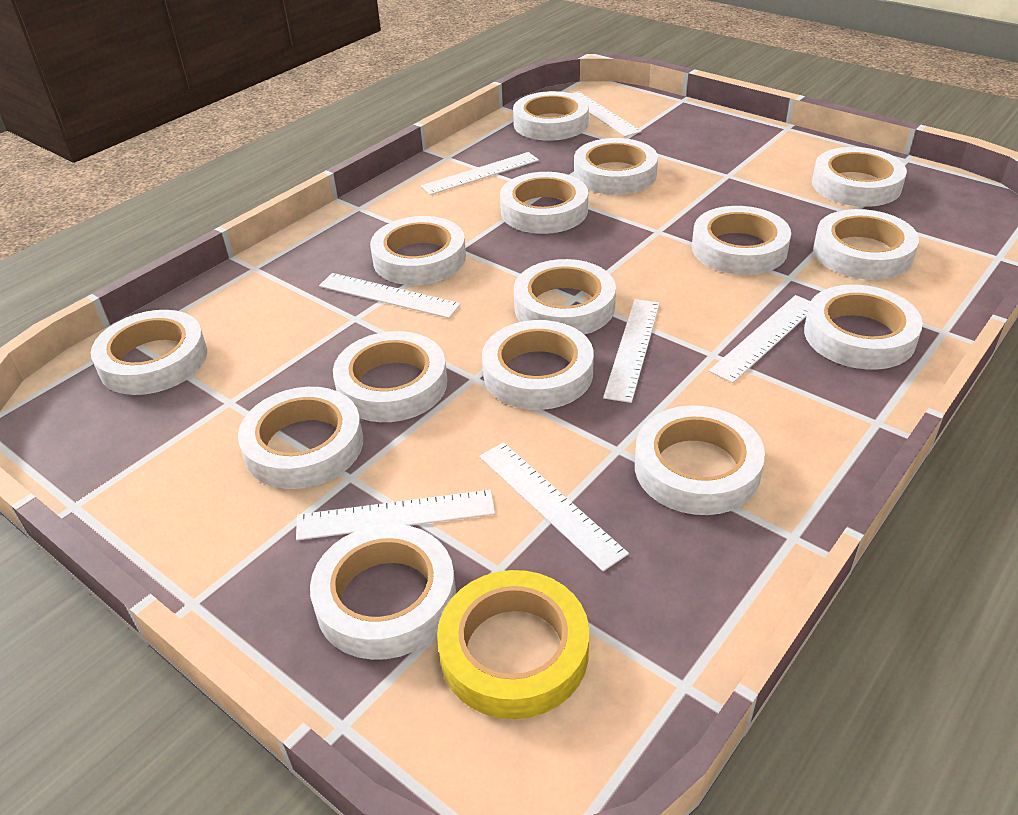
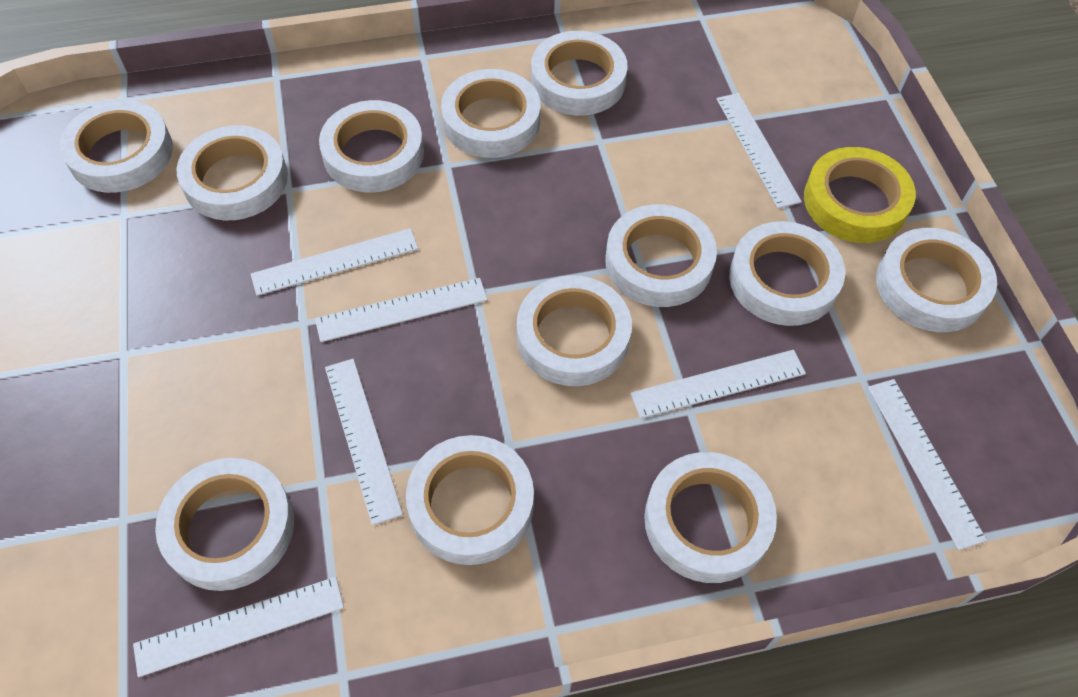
white tape: [91,310,207,395] [238,387,363,489] [310,524,456,660] [333,331,447,422] [370,216,466,285] [482,320,594,410] [500,172,588,234] [513,91,589,141] [514,259,616,335] [574,138,658,195] [635,405,765,515] [692,206,791,275] [804,285,923,370] [812,147,907,207] [813,209,919,280] = 15 -> [60,100,173,193] [155,458,294,591] [177,125,288,220] [319,100,424,192] [406,435,534,565] [441,69,541,158] [517,275,632,386] [531,31,628,116] [605,204,717,307] [644,452,777,583] [729,221,845,326] [876,228,997,332] = 12

